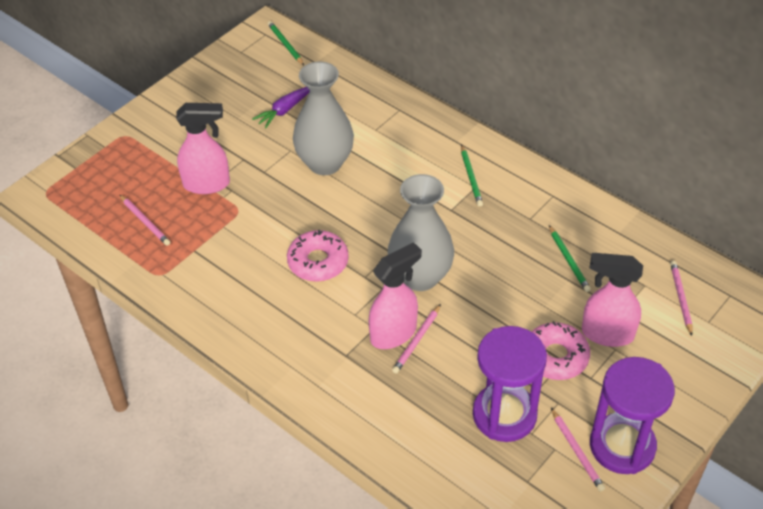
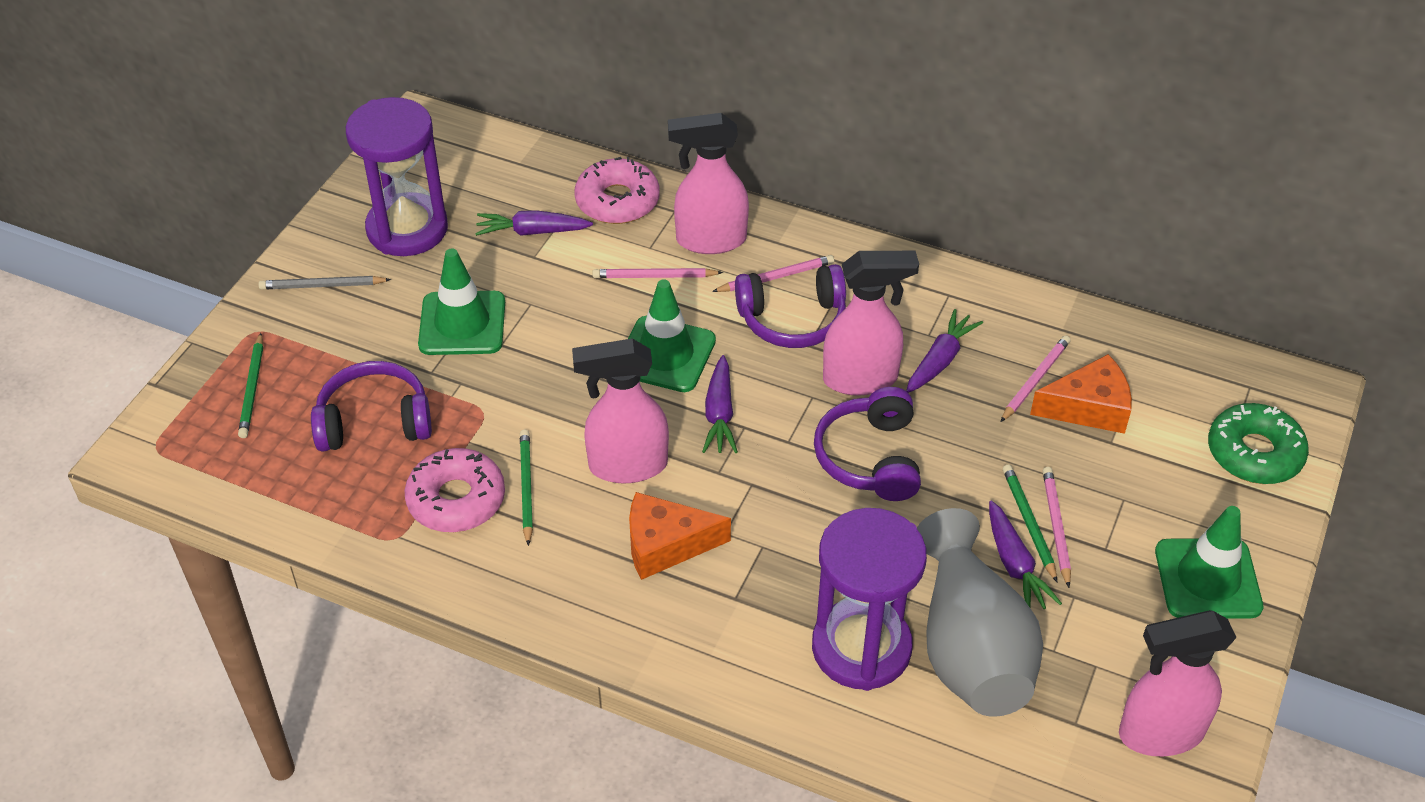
green donut: none = 0 -> [1208,403,1309,484] = 1
green traffic cone: none = 0 -> [418,249,505,355] [628,279,716,392] [1155,506,1263,619] = 3
grey pencil: none = 0 -> [258,276,391,289] = 1
grey vase: [293,61,354,175] [388,174,454,291] = 2 -> [917,508,1043,717] = 1
orange cheese: none = 0 -> [629,492,731,580] [1030,354,1132,434] = 2
pink spray bottle: [176,103,230,194] [369,242,422,349] [582,253,643,347] = 3 -> [572,339,669,483] [668,113,749,254] [823,251,919,396] [1119,610,1237,756] = 4
purple carrot: [252,87,310,129] = 1 -> [475,210,593,236] [702,355,738,453] [906,309,983,393] [989,501,1062,609] = 4
purple headphones: none = 0 -> [311,361,432,452] [735,264,846,348] [814,387,921,501] = 3

